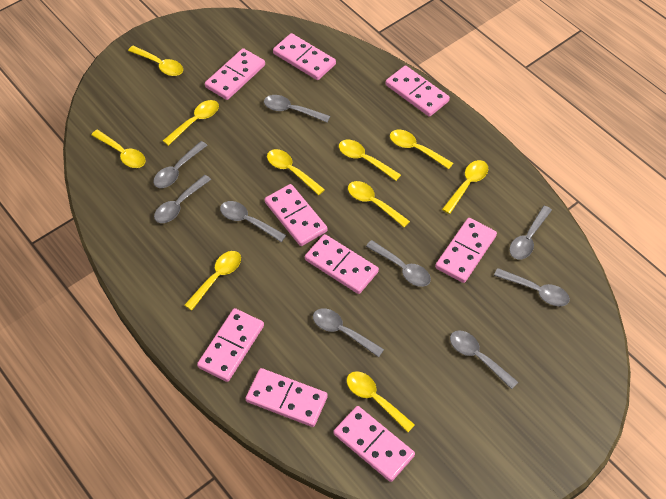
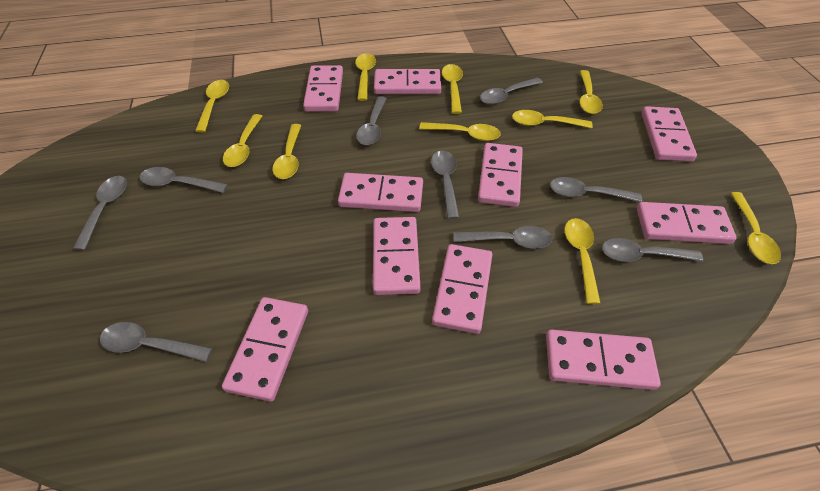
pink domino: [197,308,264,382] [205,48,265,100] [245,368,328,427] [265,184,328,246] [273,33,336,80] [305,234,379,294] [334,406,415,482] [385,66,450,117] [435,218,497,283] = 9 -> [222,297,308,402] [303,65,343,112] [338,173,423,212] [373,217,421,295] [374,69,441,94] [432,244,492,334] [478,143,523,207] [546,329,661,390] [637,202,737,244] [642,106,697,162] = 10

